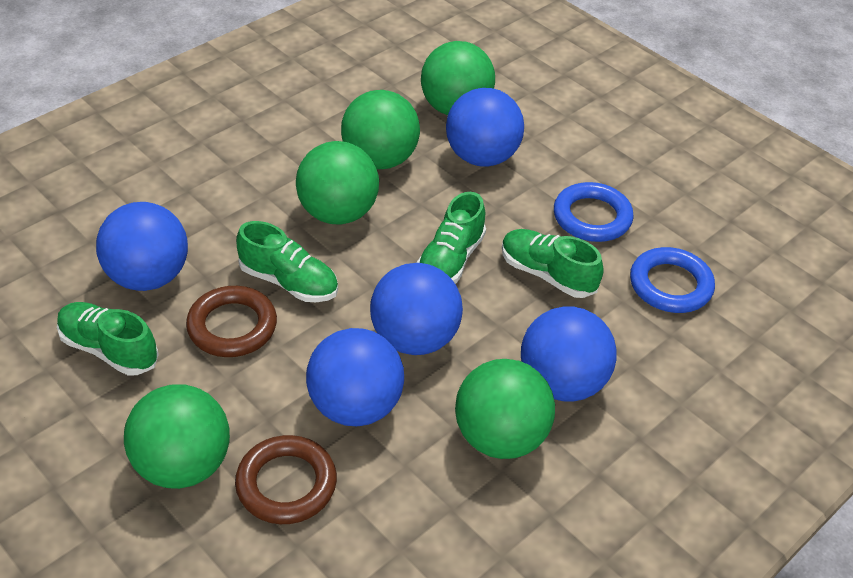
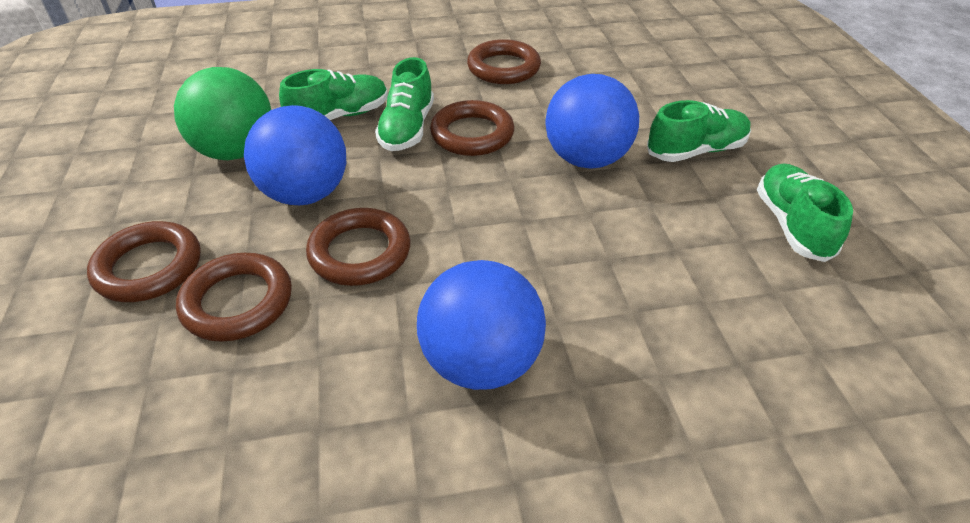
blue ball: [96,202,188,291] [306,328,404,426] [370,263,463,355] [446,88,524,167] [521,307,617,402] = 5 -> [244,105,346,205] [417,260,546,390] [545,74,639,169] = 3
blue ring: [554,182,634,242] [630,247,715,313] = 2 -> none = 0
brown ring: [186,286,277,357] [235,435,337,524] = 2 -> [87,221,201,302] [176,253,292,342] [306,208,410,286] [430,100,515,156] [467,39,541,84] = 5
green ball: [124,385,230,489] [296,141,379,225] [341,90,420,169] [421,41,495,115] [455,359,555,459] = 5 -> [174,67,271,160] = 1

